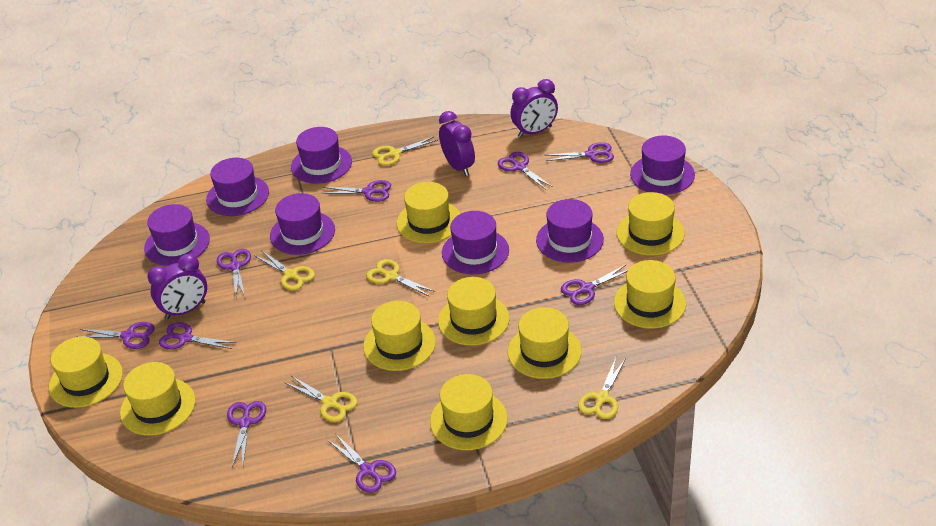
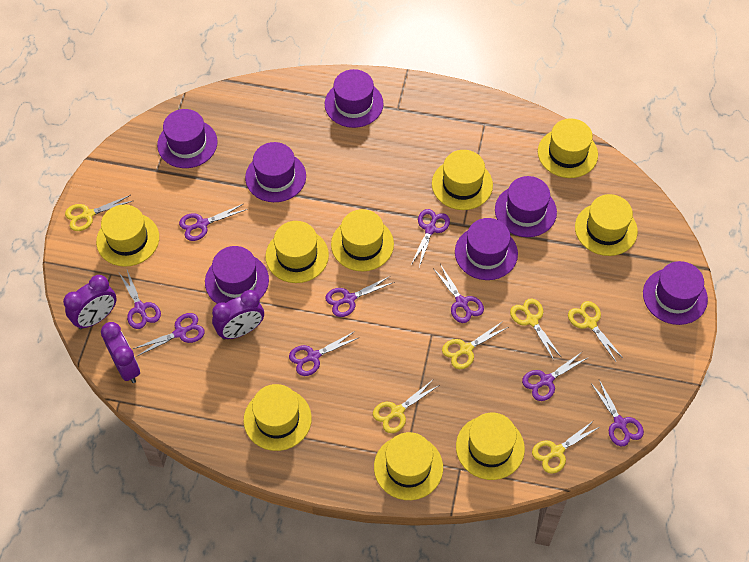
yellow scissors: [254,250,315,291] [284,376,358,422] [366,259,435,297] [372,136,438,166] [578,358,626,419] = 5 -> [65,195,132,231] [373,380,438,433] [442,321,508,369] [510,299,561,360] [532,420,599,473] [568,301,623,362] = 6

